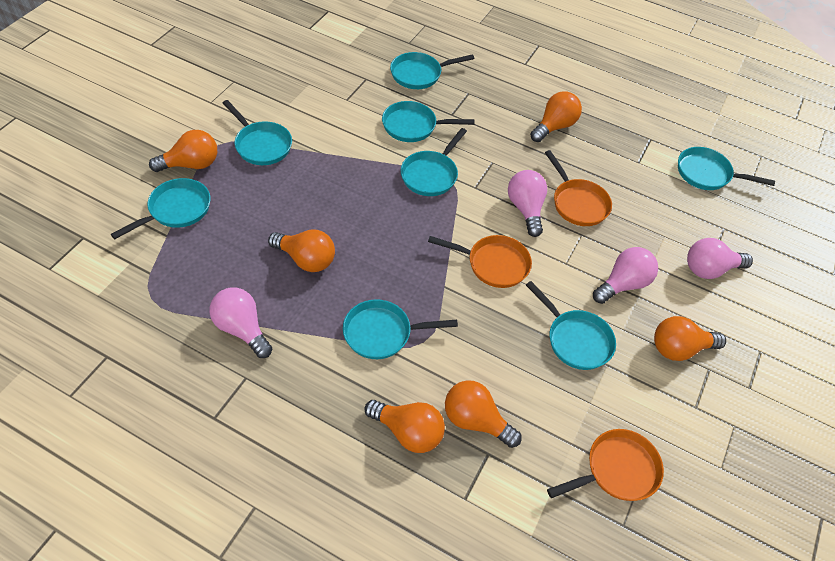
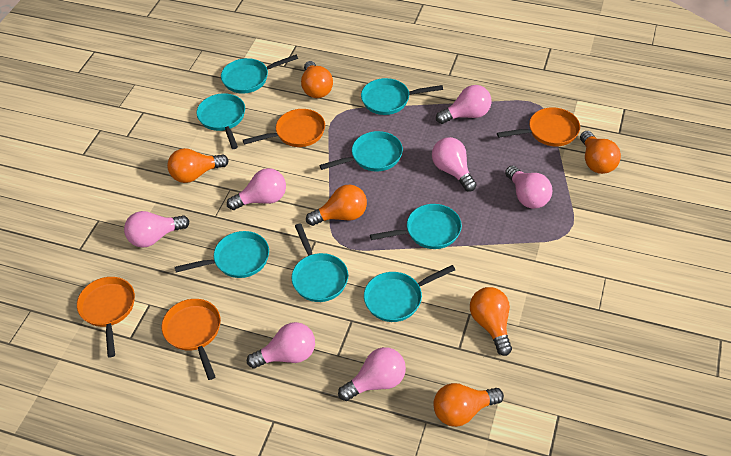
orange pan: [428,235,532,288] [545,150,612,226] [547,429,664,501] = 3 -> [77,277,135,357] [162,299,221,380] [243,109,325,147] [497,107,580,146] = 4
pink light bulb: [210,288,272,358] [508,170,547,237] [593,247,658,304] [687,238,753,279] = 4 -> [124,211,189,248] [227,168,286,210] [247,322,315,369] [338,347,406,401] [432,137,477,191] [436,85,492,124] [505,166,552,209] = 7

